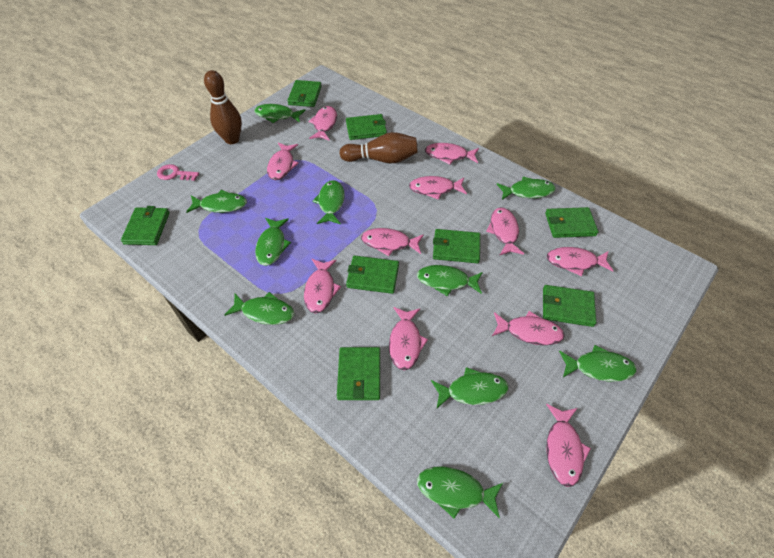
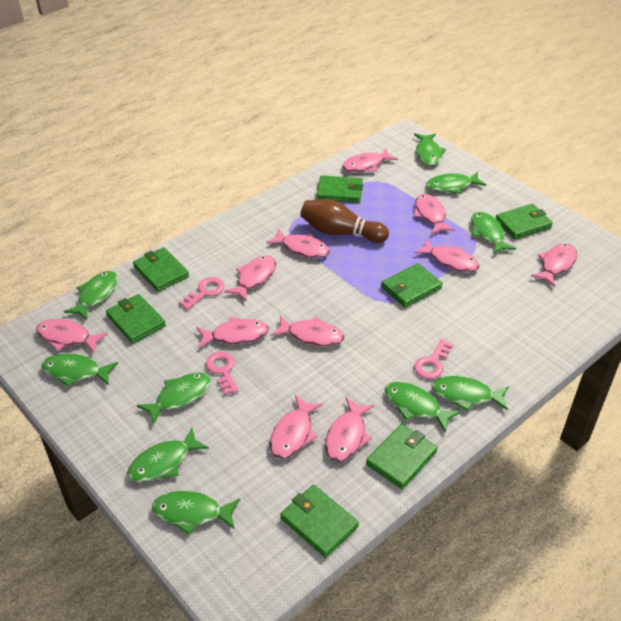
brown bowling pin: [204,70,242,144] [340,132,418,163] = 2 -> [300,199,389,243] = 1
green wallet: [121,206,170,245] [287,80,322,107] [337,347,380,400] [346,114,387,140] [346,255,399,294] [433,229,480,263] [543,285,596,327] [545,207,598,238] = 8 -> [106,294,166,344] [133,247,189,292] [280,485,359,558] [317,175,363,203] [366,424,438,489] [381,263,443,307] [495,204,553,239] = 7
pink key: [157,164,199,181] = 1 -> [179,277,224,310] [206,352,239,395] [414,339,453,379] = 3

